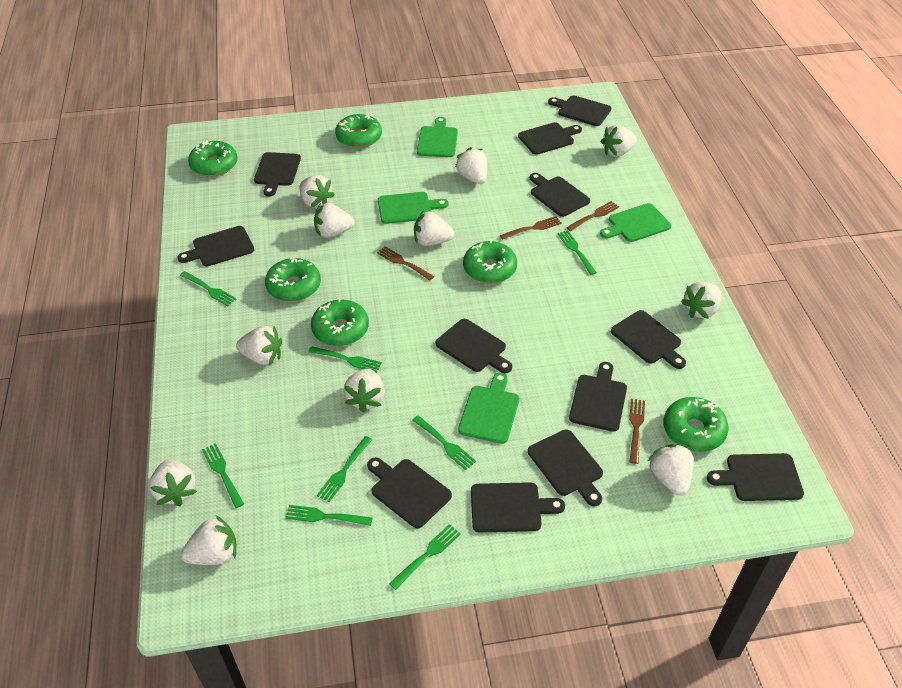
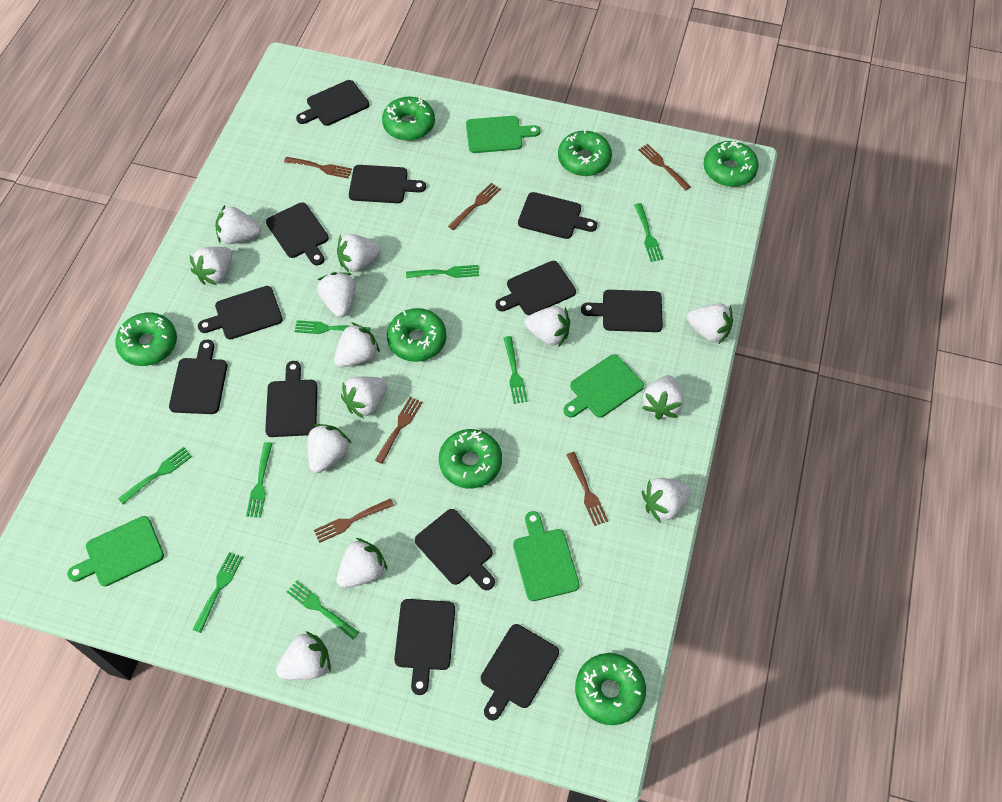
brown fork: [377,246,434,281] [500,216,562,240] [566,201,619,231] [629,399,645,464] = 4 -> [284,157,352,178] [314,498,394,543] [375,397,423,464] [448,183,501,230] [567,452,608,526] [638,144,690,191] = 6
green donut: [188,140,238,177] [265,258,321,302] [311,298,369,346] [335,114,382,148] [463,240,517,283] [663,397,729,452] = 6 -> [115,312,177,366] [382,97,435,141] [387,308,447,362] [439,429,502,489] [558,130,612,176] [575,653,646,725] [704,141,759,187] = 7
white strawberry: [149,459,197,506] [181,515,237,565] [236,326,282,365] [299,175,335,208] [314,203,355,238] [344,369,385,413] [414,211,454,246] [455,147,487,184] [601,125,637,157] [648,444,694,496] [681,282,721,319] = 11 -> [189,247,232,285] [215,206,261,244] [276,631,331,680] [308,424,351,473] [317,272,356,318] [334,322,380,368] [337,234,381,273] [337,538,388,588] [341,377,387,419] [525,306,570,347] [642,375,684,420] [642,478,692,523] [687,303,733,344] = 13

